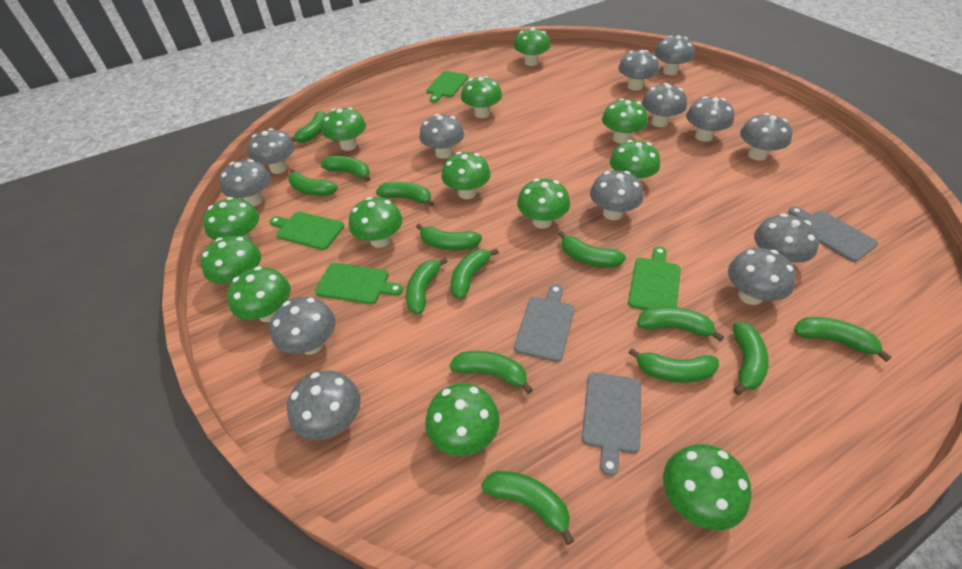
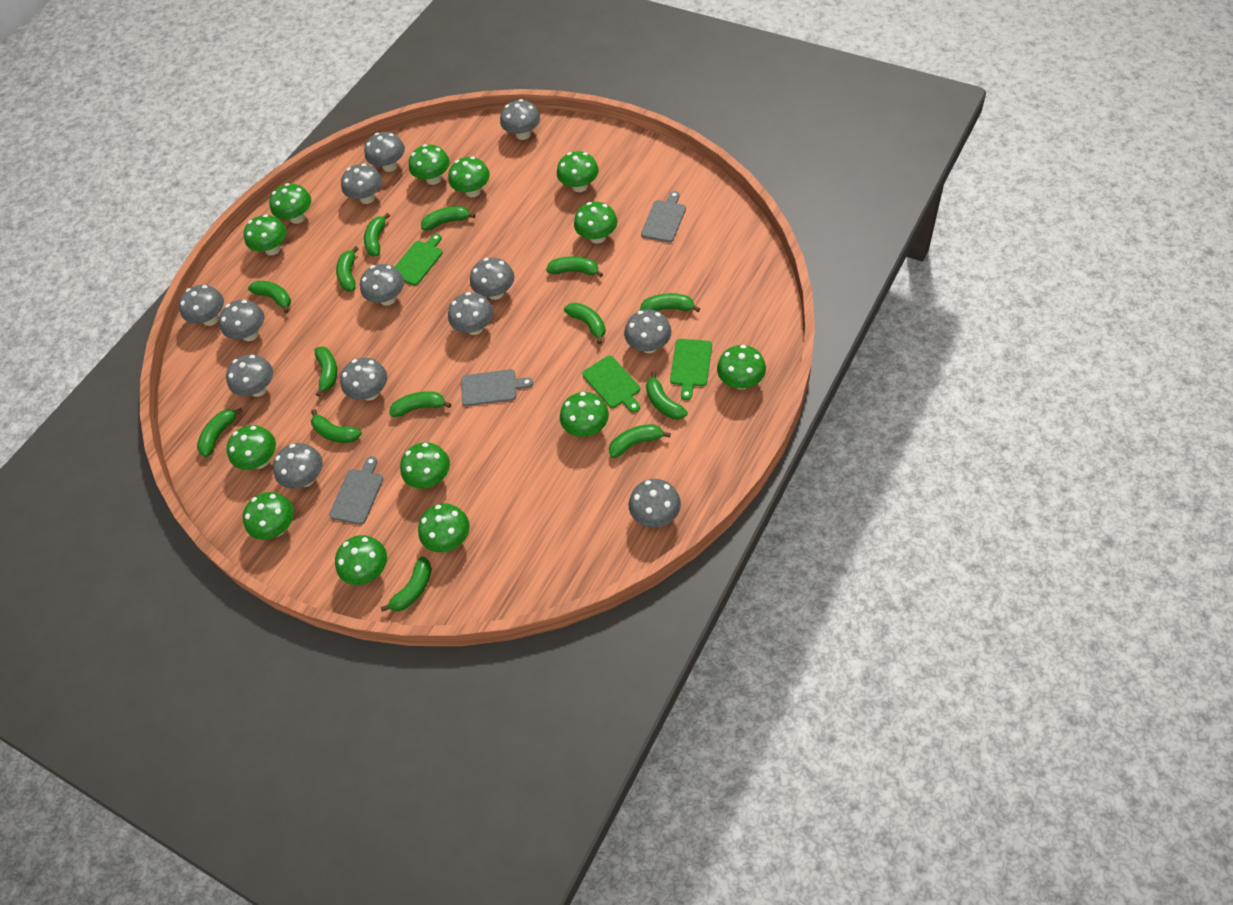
green cutting board: [269,212,345,250] [315,263,403,304] [426,71,469,102] [628,246,681,310] = 4 -> [395,234,443,286] [582,356,640,413] [670,339,712,400] = 3

